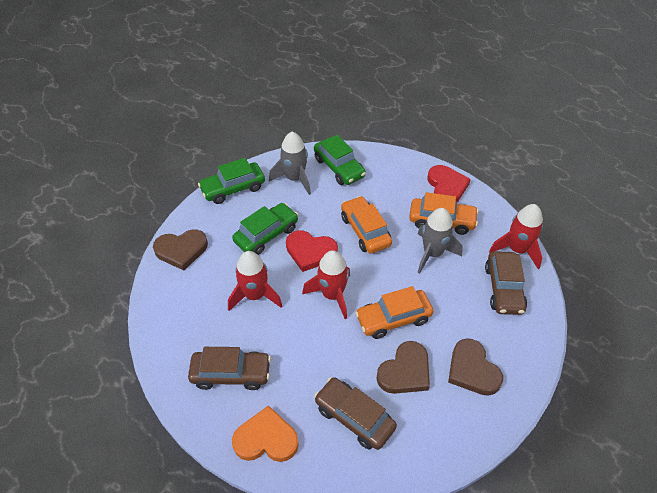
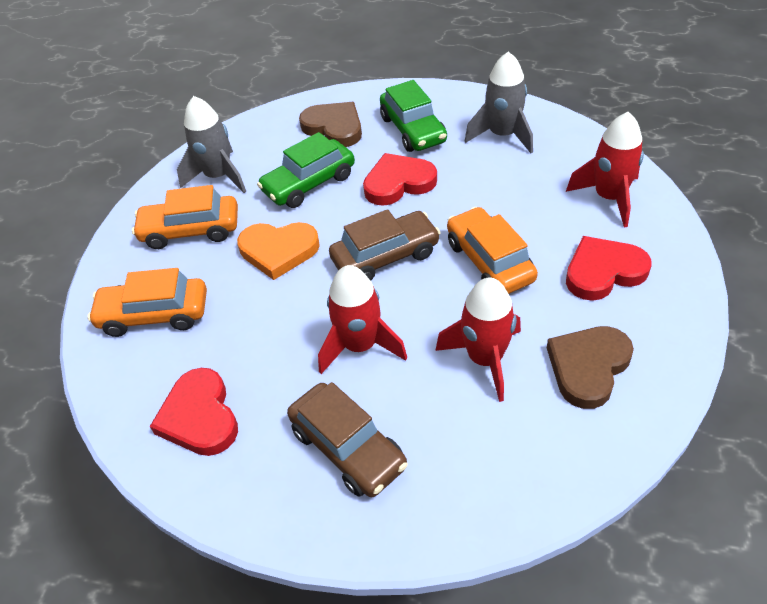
brown car: [188,347,271,390] [314,377,397,450] [485,251,527,315] = 3 -> [287,382,408,497] [329,209,441,281] = 2
brown heart: [153,229,208,271] [377,341,430,394] [448,338,503,396] = 3 -> [299,102,362,147] [547,326,634,409] = 2
green car: [198,158,265,204] [232,203,298,255] [314,135,366,185] = 3 -> [257,132,355,208] [380,80,447,152] = 2
red heart: [286,230,338,272] [427,165,471,202] = 2 -> [150,368,238,456] [363,153,437,206] [566,236,652,301] = 3

